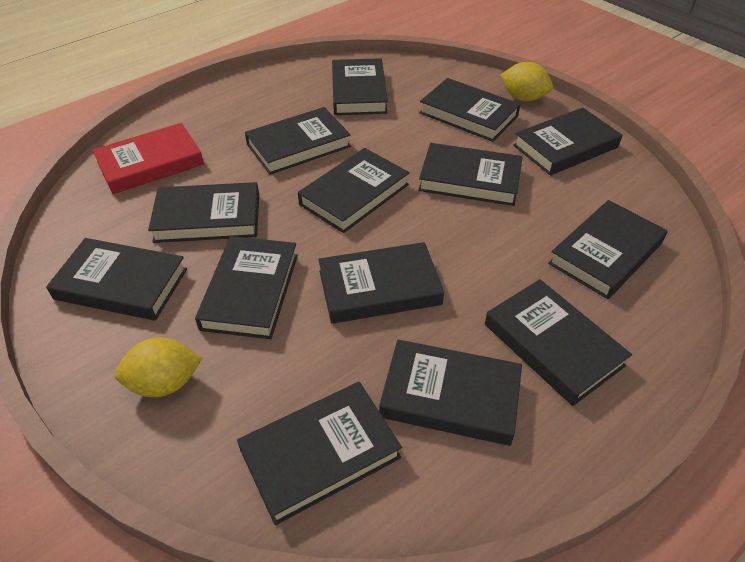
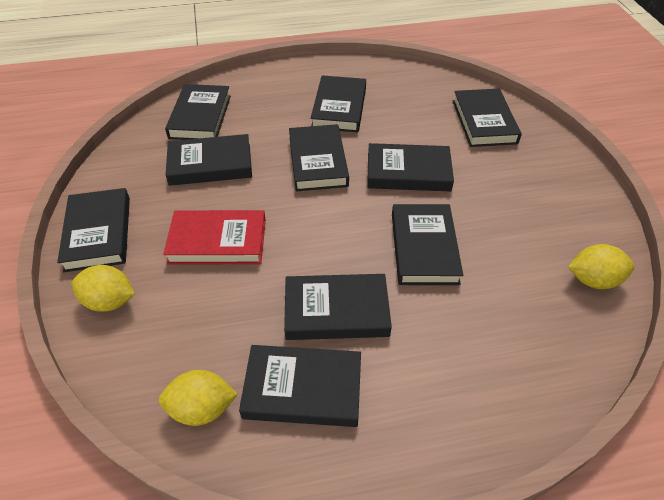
black book: [46,238,187,321] [148,182,259,243] [195,236,298,339] [237,382,402,525] [245,107,351,175] [298,148,409,233] [318,242,444,324] [332,58,388,115] [379,340,522,446] [418,143,523,206] [419,78,521,142] [485,279,632,406] [513,108,622,176] [548,200,668,299] = 14 -> [57,188,130,272] [165,84,231,140] [166,134,252,186] [239,345,361,427] [284,274,392,340] [289,124,349,191] [311,75,366,132] [367,143,454,191] [392,204,463,285] [453,89,522,147] = 10
yellow lemon: [114,337,202,397] [500,62,553,101] = 2 -> [71,265,135,312] [159,370,238,426] [568,244,634,289] = 3

